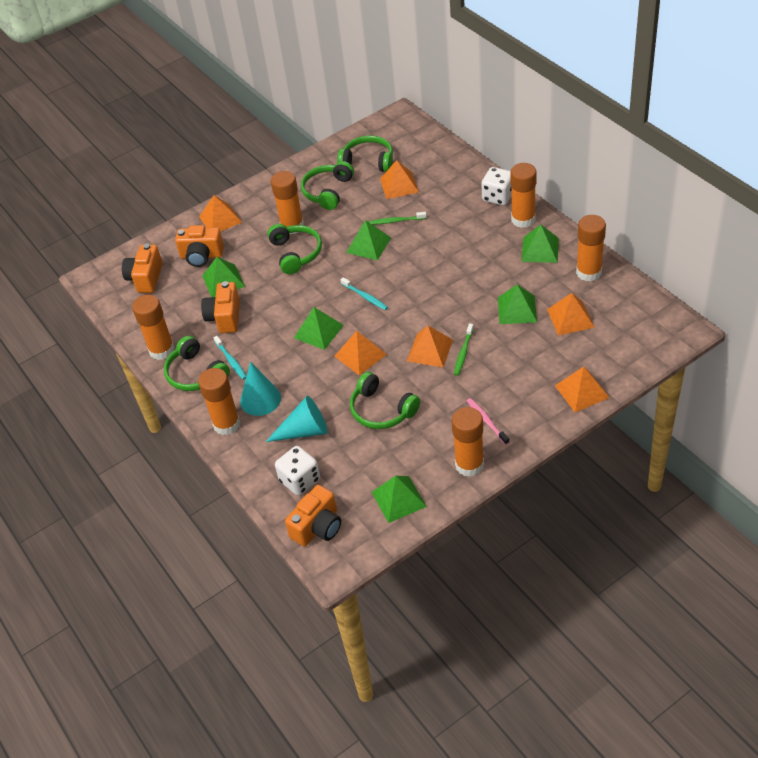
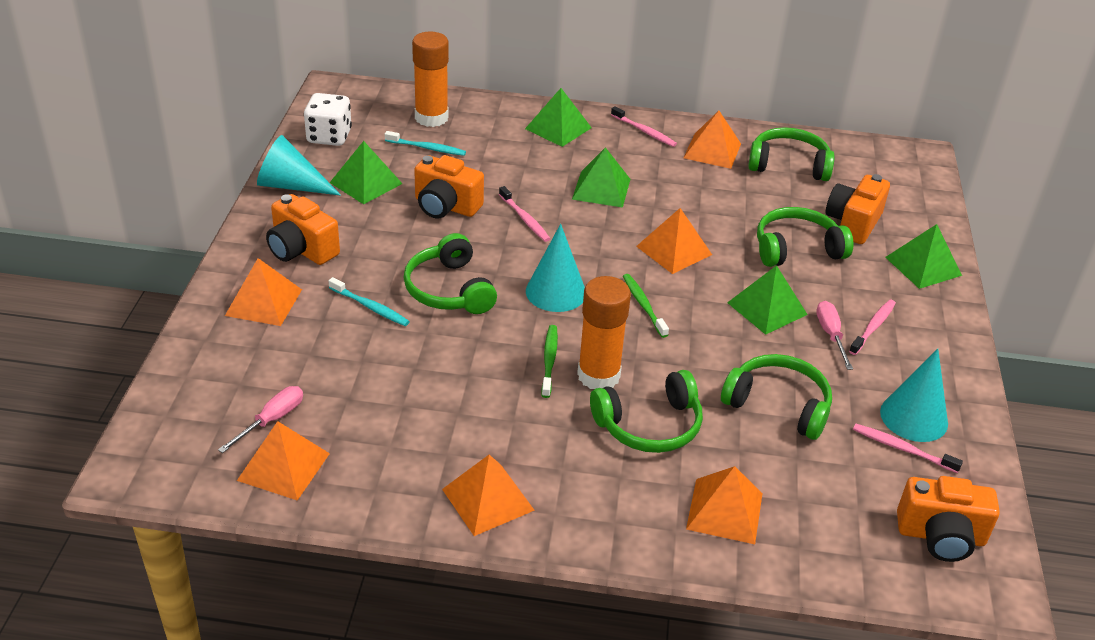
green pyramid: [202,257,245,297] [294,307,344,350] [346,220,391,260] [372,476,427,523] [498,284,537,324] [522,224,559,263] = 6 -> [330,141,403,204] [525,88,592,147] [572,147,631,208] [727,265,808,335] [885,224,962,289] = 5
orange glue stick: [132,295,175,360] [198,368,240,435] [271,171,304,234] [451,407,484,477] [510,163,537,228] [576,215,606,282] = 6 -> [412,32,449,127] [577,276,631,389] = 2
pink screwdriver: none = 0 -> [218,386,303,453] [816,301,853,370] = 2
pink toothbrush: [467,398,509,445] = 1 -> [499,186,550,242] [611,106,677,147] [849,300,896,355] [853,424,963,473] = 4
turquoise cone: [240,362,281,416] [266,396,328,442] = 2 -> [257,135,341,196] [526,224,585,312] [880,349,948,442] = 3
white dice: [275,446,320,496] [481,167,512,205] = 2 -> [304,93,352,146] = 1

